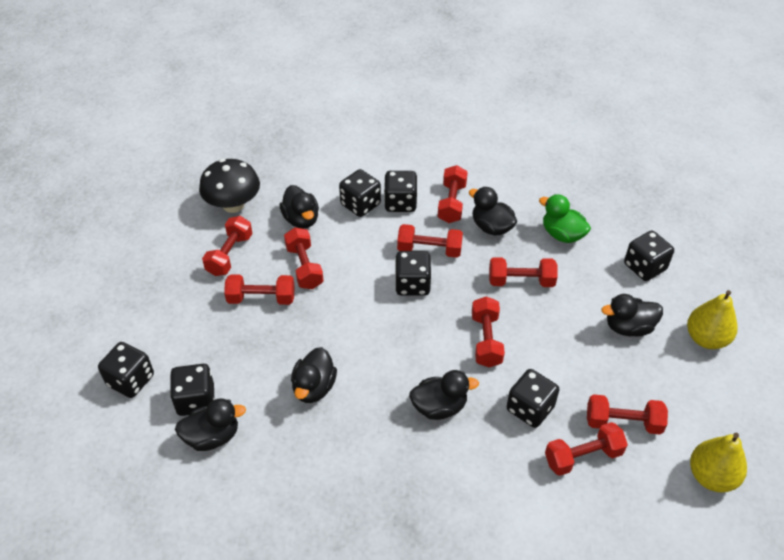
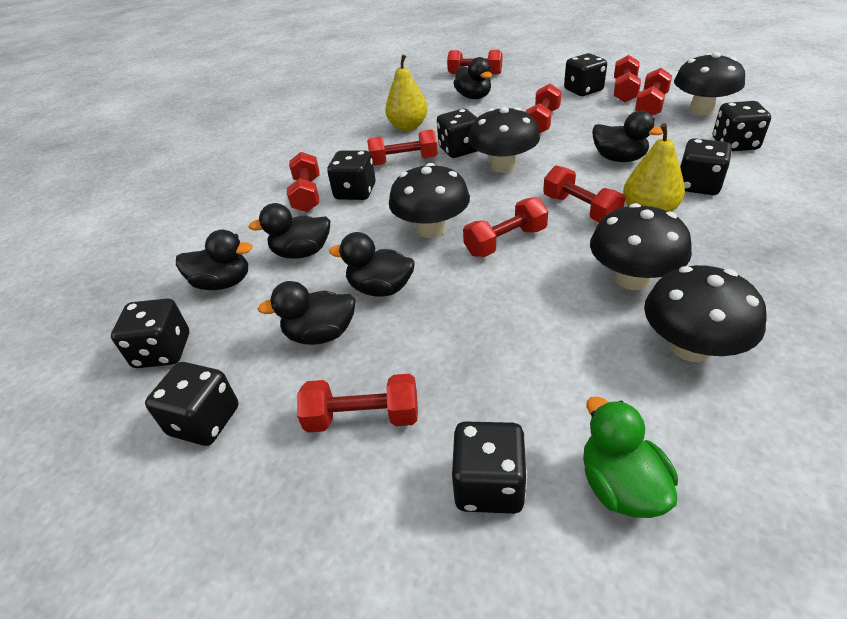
black dice: [98,342,154,398] [170,364,215,416] [339,169,381,217] [384,171,417,212] [395,251,431,296] [507,369,559,428] [624,230,674,281] = 7 -> [111,298,189,368] [145,362,239,446] [327,151,376,200] [437,109,477,158] [452,422,527,514] [564,53,607,96] [680,138,732,195] [713,101,771,151] = 8
black mushroom: [199,159,260,213] = 1 -> [389,163,470,238] [468,107,540,173] [590,203,692,290] [644,265,767,362] [674,52,745,115] = 5

